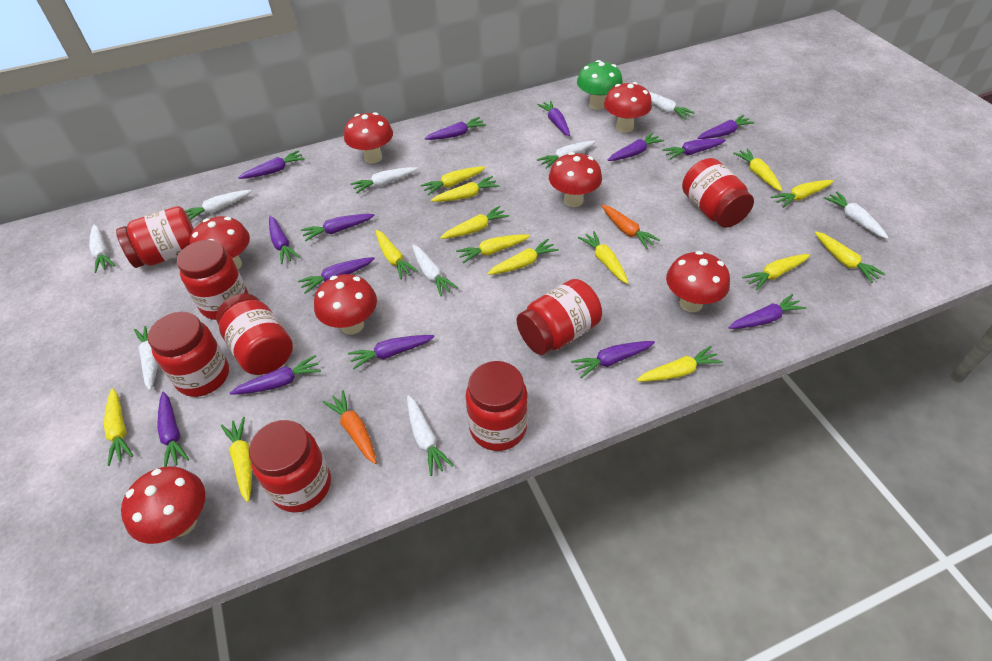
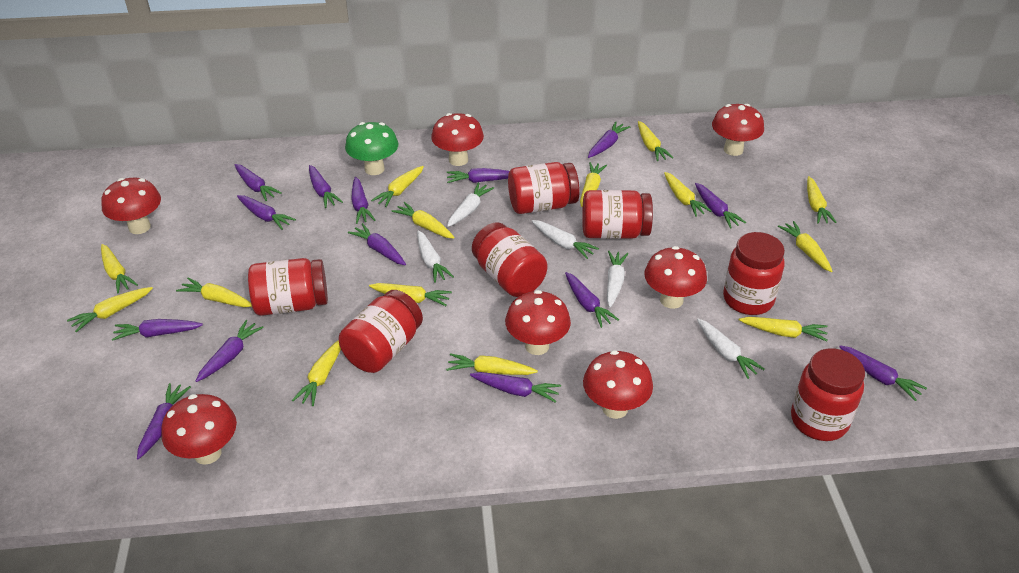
orange carrot: [323,390,377,464] [601,204,660,249] = 2 -> none = 0
red jar: [116,206,194,268] [148,312,229,397] [177,240,248,320] [216,294,293,375] [249,420,331,513] [466,361,528,451] [517,279,602,355] [682,158,754,228] = 8 -> [248,258,328,316] [339,290,423,373] [472,222,548,297] [508,162,580,214] [582,190,653,239] [723,232,785,315] [791,349,865,441] = 7
white carrot: [89,224,115,273] [134,326,158,390] [185,190,252,220] [350,167,418,194] [407,395,454,476] [412,245,458,296] [537,141,596,169] [649,92,695,120] [824,191,889,239] = 9 -> [417,230,454,283] [447,182,494,227] [532,220,599,259] [607,251,628,307] [697,319,765,379] = 5

